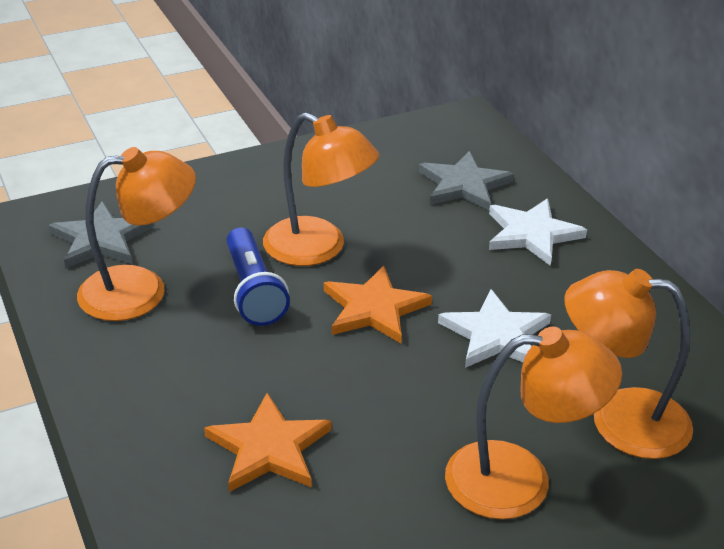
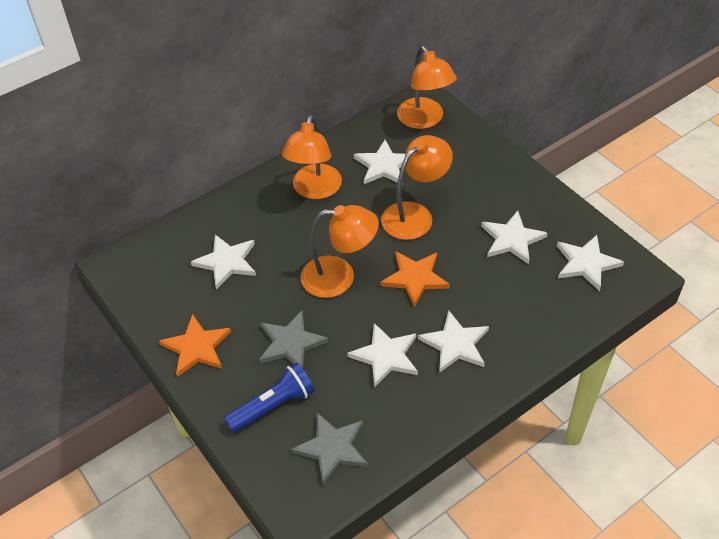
white star: [438,289,551,368] [489,199,587,266] = 2 -> [191,234,256,290] [348,323,418,388] [354,140,405,185] [418,310,489,373] [481,211,548,264] [557,235,624,291] = 6

